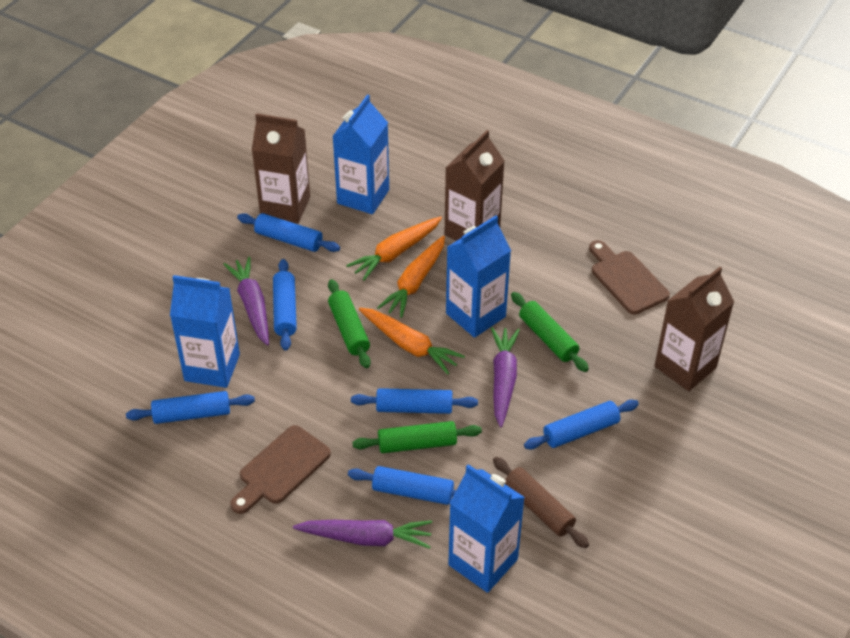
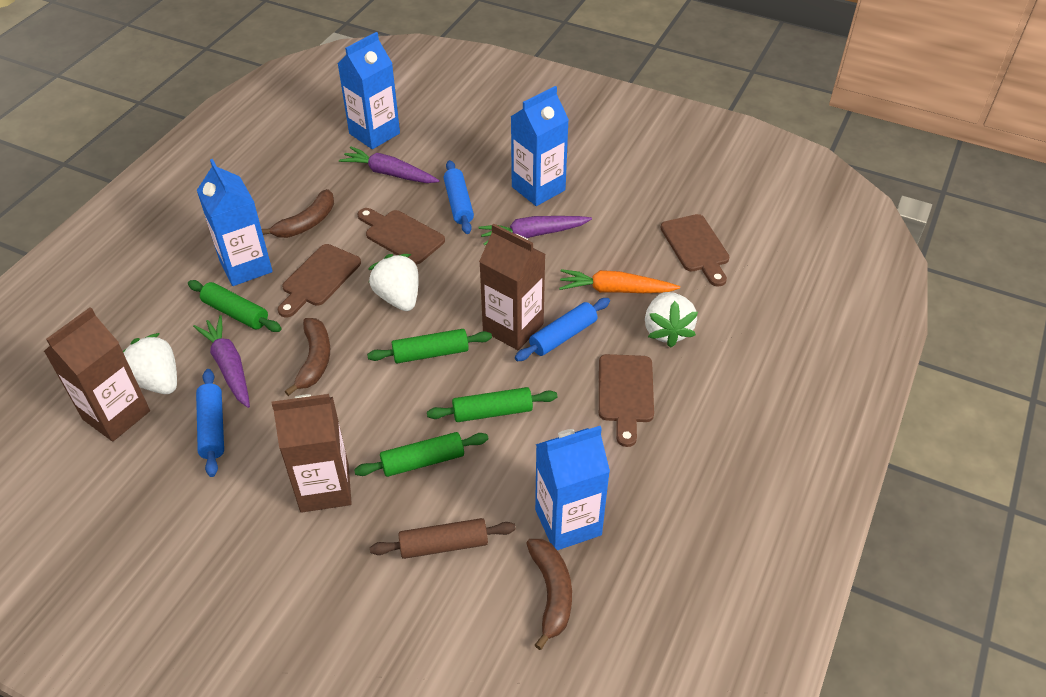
blue rolling pin: [126,391,255,424] [237,213,340,252] [273,259,297,350] [348,466,456,505] [351,388,478,414] [524,400,639,449] = 6 -> [196,369,224,477] [444,160,474,234] [515,298,610,361] = 3
brown banana: none = 0 -> [262,189,334,238] [284,318,330,396] [526,539,572,650] = 3
brown cutting board: [230,425,331,514] [589,240,670,315] = 2 -> [278,244,361,318] [357,208,445,264] [599,354,654,447] [661,214,729,287] = 4
green rolling pin: [328,279,371,368] [352,421,482,453] [511,292,589,372] = 3 -> [188,280,282,332] [354,432,489,477] [367,329,492,363] [427,387,557,422] = 4
orange carrot: [346,216,442,281] [359,308,465,375] [377,236,445,318] = 3 -> [559,269,680,293] = 1
white strawberry: none = 0 -> [123,333,177,394] [368,254,419,311] [645,292,698,348] = 3

